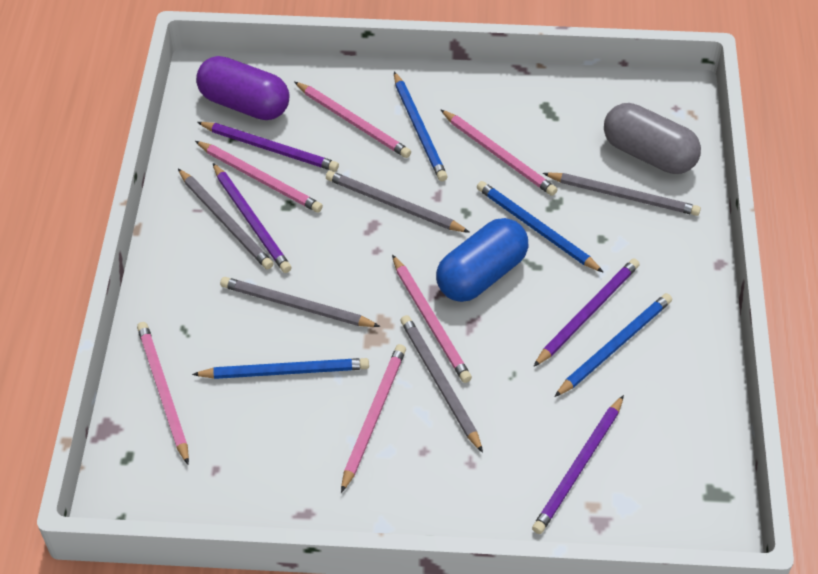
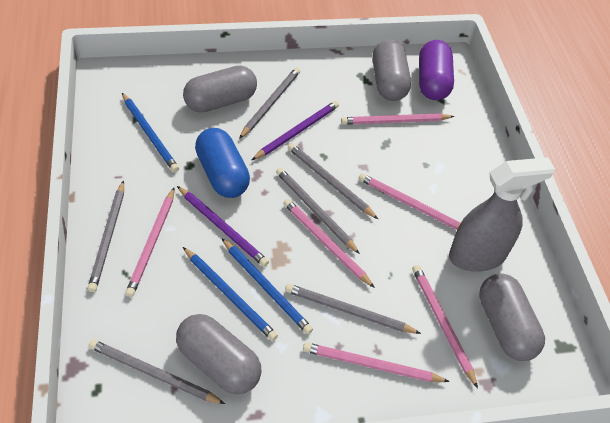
blue pencil: [192,358,369,379] [394,72,448,181] [477,181,604,273] [554,293,672,397] = 4 -> [122,93,179,172] [183,247,278,341] [222,238,313,334] = 3
grey capsule: [604,103,701,174] = 1 -> [176,314,262,394] [183,65,257,113] [372,40,411,101] [479,273,545,361] = 4
grey pencil: [178,169,273,269] [220,277,380,327] [326,171,470,233] [400,315,483,453] [543,173,701,216] = 5 -> [88,180,124,292] [88,339,225,404] [239,67,300,139] [276,168,360,254] [285,284,421,334] [288,143,378,219] = 6
grey spray bottle: none = 0 -> [449,157,555,272] = 1
purple pencil: [197,122,339,171] [213,163,292,273] [532,395,624,534] [533,258,640,367] = 4 -> [177,186,269,267] [252,101,339,160] = 2

